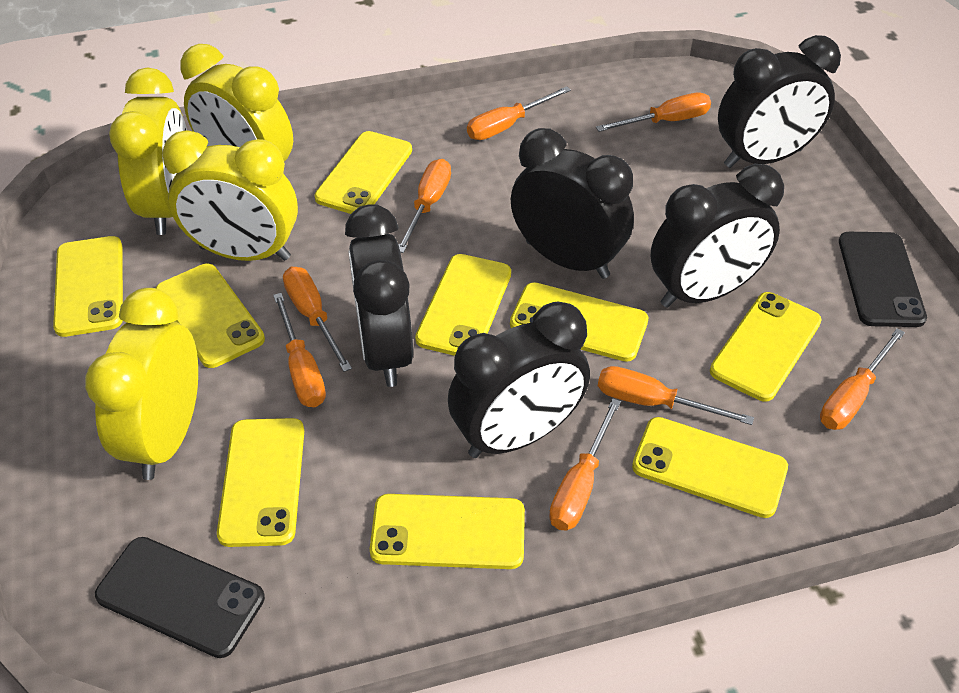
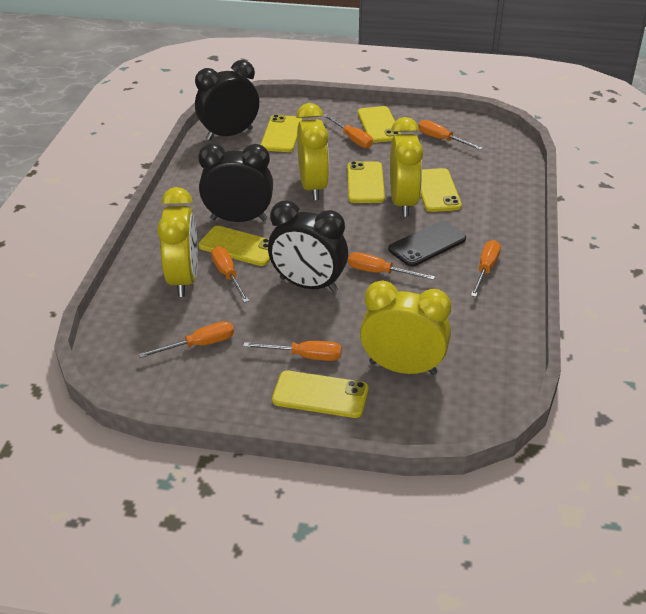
black clock: [345,204,413,387] [448,302,590,458] [511,128,634,279] [651,164,784,308] [718,35,841,168] = 5 -> [195,60,259,141] [198,143,273,222] [268,201,348,292] = 3
black phone: [95,537,265,658] [839,232,927,327] = 2 -> [388,221,466,267] = 1
orange screwdriver: [273,293,326,407] [283,267,352,372] [399,159,451,253] [467,86,571,140] [549,398,621,530] [596,93,711,132] [598,366,754,425] [820,328,905,430] = 8 -> [138,321,234,358] [211,246,249,303] [243,341,341,361] [323,114,373,148] [348,252,435,280] [418,120,483,150] [471,240,501,297] = 7
yellow phone: [53,236,123,337] [156,264,265,368] [217,418,304,547] [314,131,412,214] [370,494,525,569] [415,254,511,356] [510,282,648,362] [632,417,788,518] [710,292,822,402] = 9 -> [199,226,270,266] [261,115,302,152] [272,371,369,418] [347,161,385,203] [358,106,401,143] [421,168,462,212] = 6

